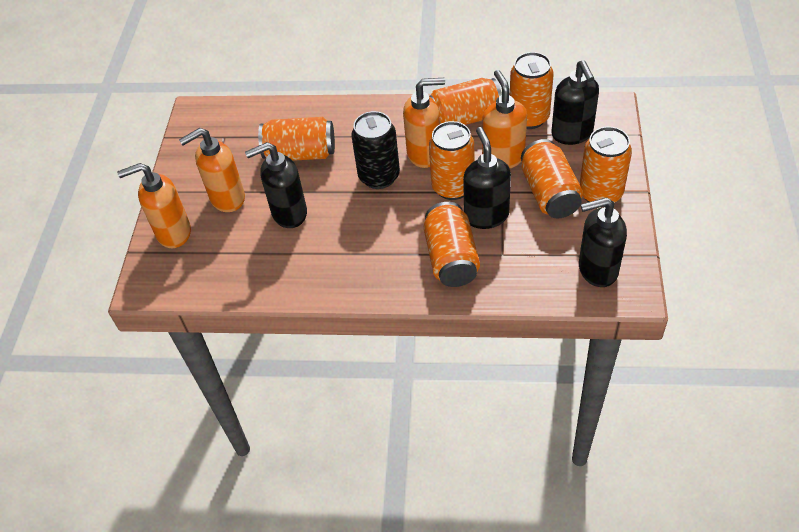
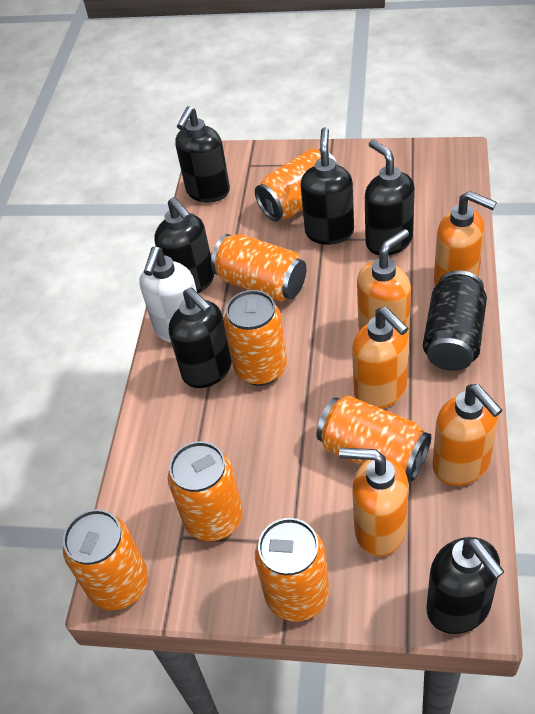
black soap dispenser: [245,142,307,228] [463,127,511,229] [551,60,599,145] [579,197,627,287] = 4 -> [154,197,214,293] [169,288,232,388] [175,106,230,202] [300,127,354,245] [365,139,415,255] [427,537,505,634] = 6
orange soap dispenser: [117,163,191,248] [179,128,245,212] [403,78,445,168] [482,70,527,168] = 4 -> [339,448,409,556] [352,307,409,409] [357,229,411,338] [433,384,502,486] [434,191,497,286] = 5
white soap dispenser: none = 0 -> [139,246,197,342] = 1

